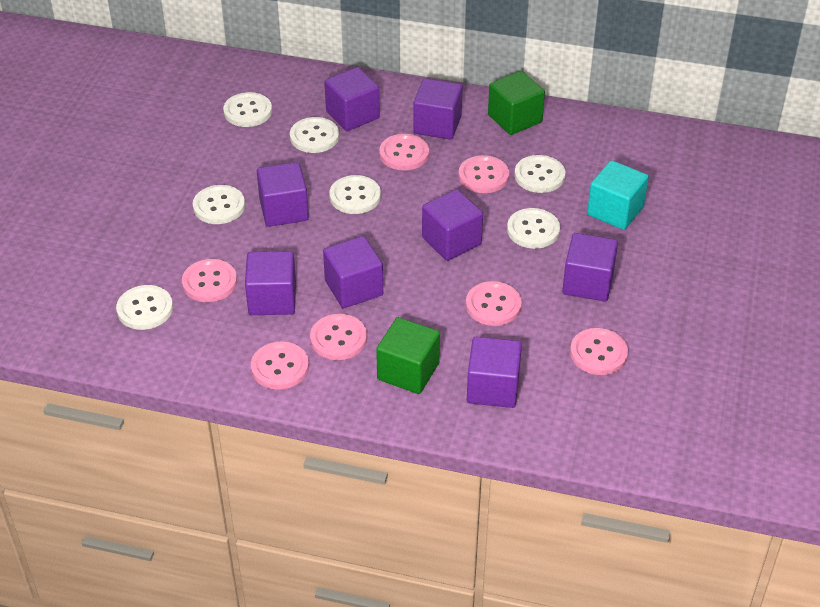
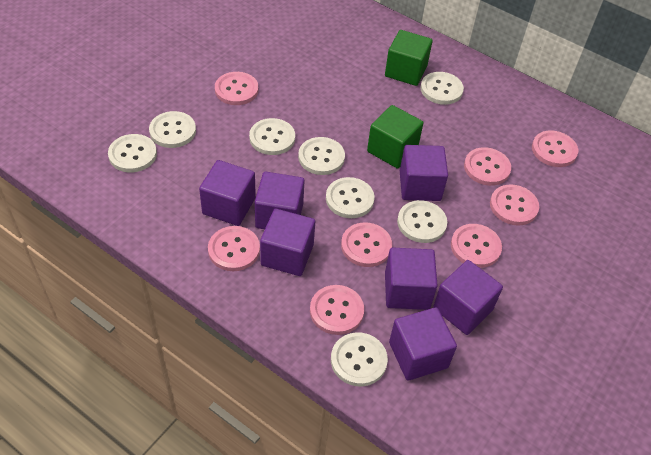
pink button: [182,259,237,302] [251,342,309,390] [310,314,367,360] [379,134,429,171] [459,155,509,193] [466,281,522,326] [570,328,628,375] = 7 -> [208,226,260,271] [215,72,259,105] [310,285,364,335] [341,222,392,267] [451,224,502,268] [464,147,511,186] [490,184,539,226] [532,130,578,167] = 8
purple cube: [245,251,296,315] [257,162,309,227] [323,236,383,308] [324,67,380,131] [413,78,463,140] [422,189,483,261] [467,337,522,408] [562,233,618,302] = 8 -> [199,160,256,226] [255,172,305,229] [260,209,315,276] [385,248,438,310] [389,307,457,381] [400,145,448,201] [433,260,503,335] = 7
turquoise cube: [587,160,649,230] = 1 -> none = 0
white button: [116,285,173,330] [193,185,245,224] [223,92,272,127] [290,117,339,153] [329,175,381,214] [507,208,560,249] [514,155,565,193] = 7 -> [108,134,157,172] [149,111,196,148] [249,118,295,155] [298,137,345,175] [326,177,374,218] [331,332,388,387] [397,200,447,243] [420,72,464,105] = 8

